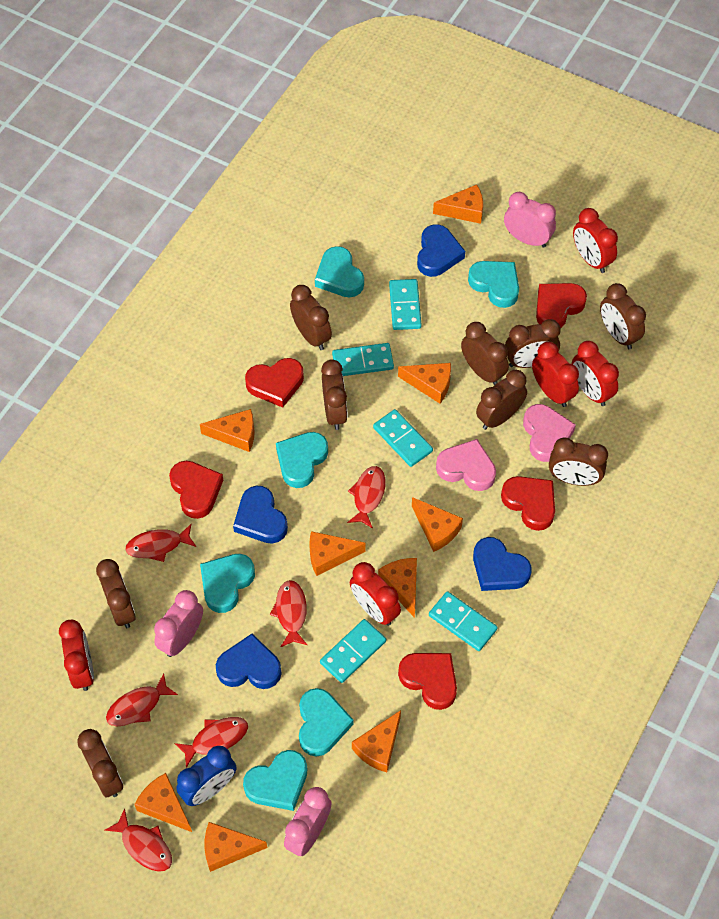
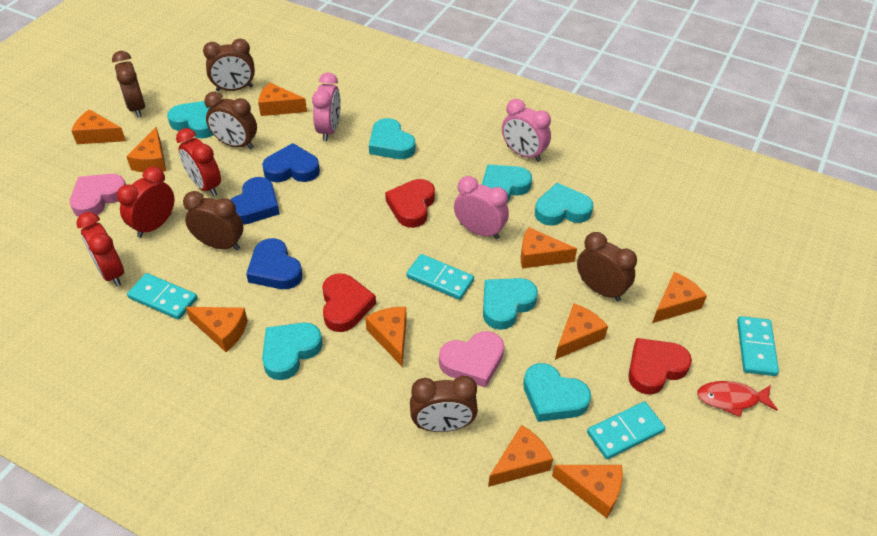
blue clock: [176,746,237,806] = 1 -> none = 0
blue heart: [216,634,282,689] [233,486,288,544] [417,224,465,277] [473,537,532,591] = 4 -> [231,177,280,225] [246,238,303,289] [262,143,320,182] = 3
brown clock: [77,729,123,797] [96,559,136,628] [290,285,332,350] [321,359,347,430] [461,322,509,385] [476,370,527,430] [505,319,561,368] [549,438,608,486] [600,283,646,349] = 9 -> [112,51,145,118] [183,191,243,250] [203,39,255,92] [204,92,257,149] [410,376,478,432] [577,232,637,301] = 6
orange cheese: [134,773,192,832] [200,409,255,452] [204,822,267,872] [310,531,366,576] [352,710,401,772] [378,558,417,618] [398,363,451,404] [412,497,463,552] [433,184,483,224] = 9 -> [71,109,126,144] [126,127,166,172] [186,307,248,352] [258,83,307,116] [365,307,407,366] [488,425,553,487] [521,227,577,269] [552,465,623,518] [555,303,608,360] [652,272,707,323] = 10
red clock: [59,620,94,691] [350,562,401,626] [532,342,579,407] [572,341,619,406] [573,208,618,273] = 5 -> [76,212,124,286] [117,166,174,238] [176,128,221,196] = 3
red fish: [105,808,172,872] [106,673,178,726] [125,524,196,562] [174,717,248,768] [270,580,307,647] [347,466,386,528] = 6 -> [697,381,778,417] = 1
red heart: [169,461,223,519] [245,358,304,408] [398,653,457,710] [501,476,555,531] [536,283,587,328] = 5 -> [322,273,376,332] [385,179,435,228] [628,338,692,395] = 3
turquoise domino: [320,619,386,683] [332,343,394,376] [373,409,433,467] [389,279,422,330] [429,591,498,651] = 5 -> [127,273,198,320] [406,254,474,300] [587,401,665,459] [737,316,779,376] = 4
turquoise heart: [200,554,255,613] [243,750,308,811] [276,432,328,488] [299,688,354,757] [315,246,364,297] [468,261,519,308] = 6 -> [167,101,213,139] [262,323,323,380] [369,118,415,159] [482,164,532,203] [483,278,538,330] [523,363,591,422] [535,183,593,226] = 7

